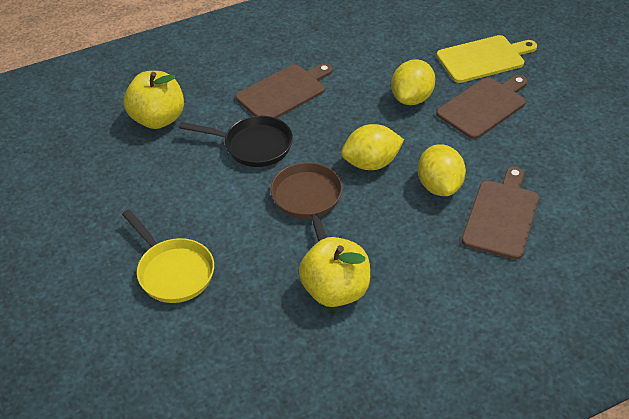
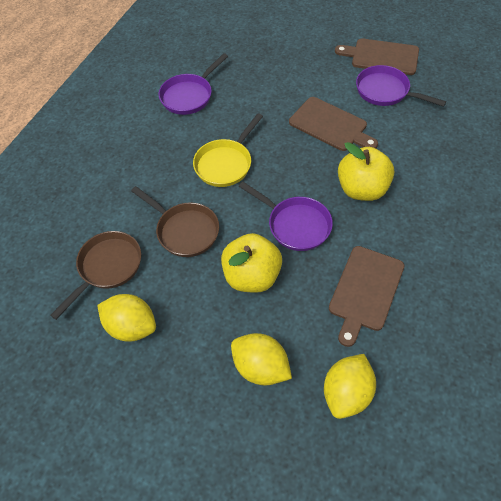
black pan: [179,116,293,167] = 1 -> none = 0
brown pan: [270,162,342,242] = 1 -> [50,231,141,320] [131,186,219,257] = 2
purple pan: none = 0 -> [159,53,228,115] [239,182,333,251] [356,65,446,107] = 3
yellow cutting board: [436,35,537,83] = 1 -> none = 0

